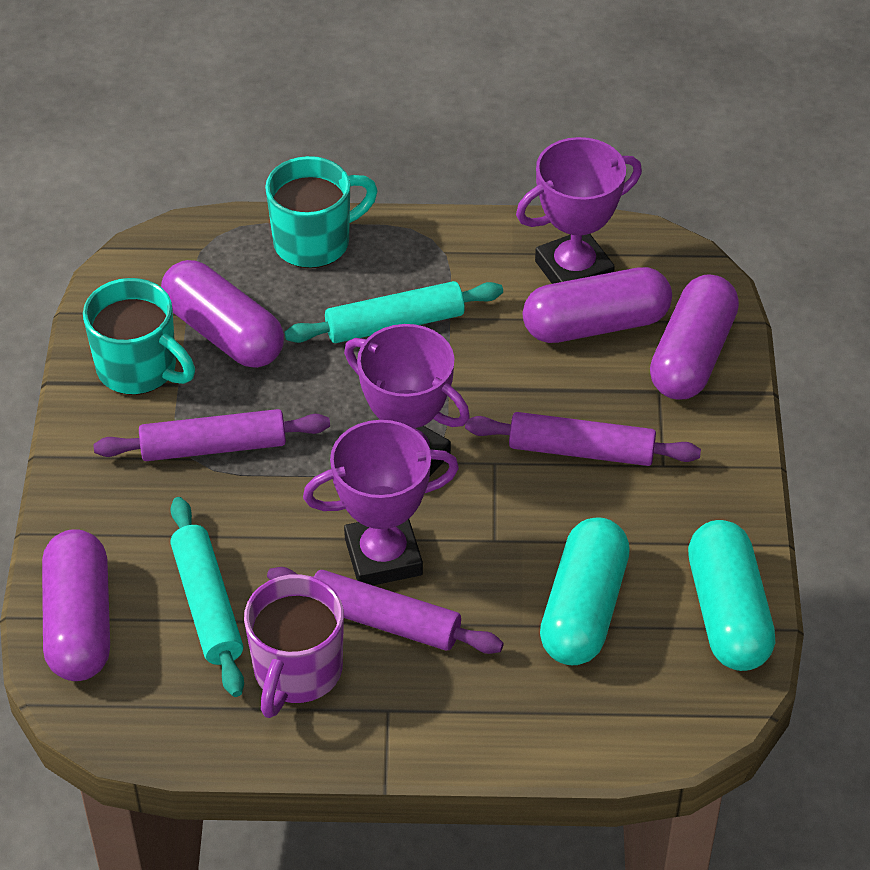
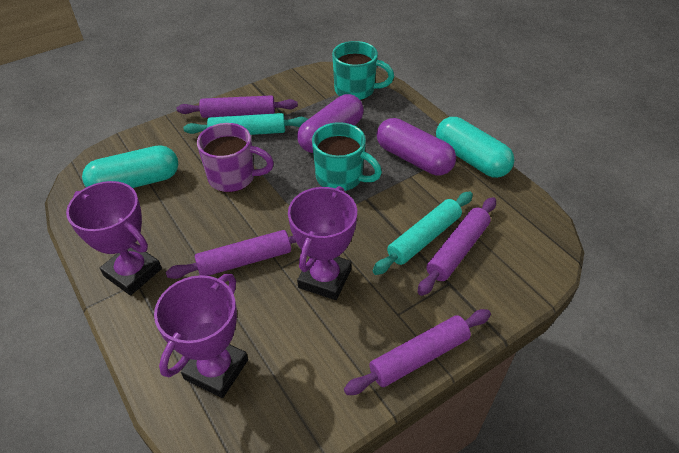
purple capsule: [42,529,110,681] [161,260,284,368] [523,267,672,343] [650,274,739,399] = 4 -> [297,94,364,153] [377,118,456,176] = 2
purple rolling pin: [93,409,330,461] [267,567,504,654] [465,412,701,466] = 3 -> [166,230,297,279] [177,95,298,118] [344,309,491,395] [418,197,496,296] = 4

